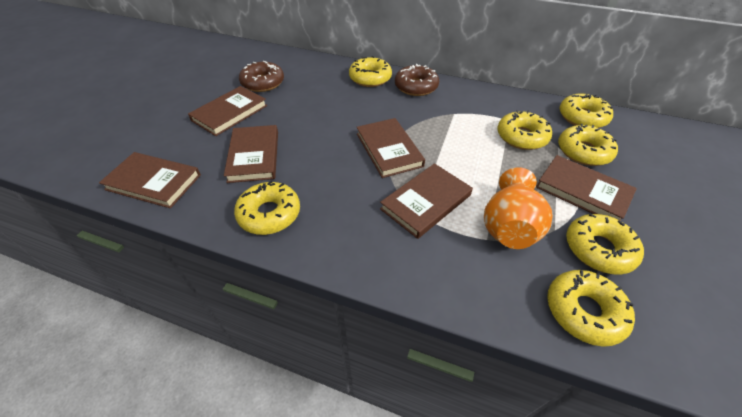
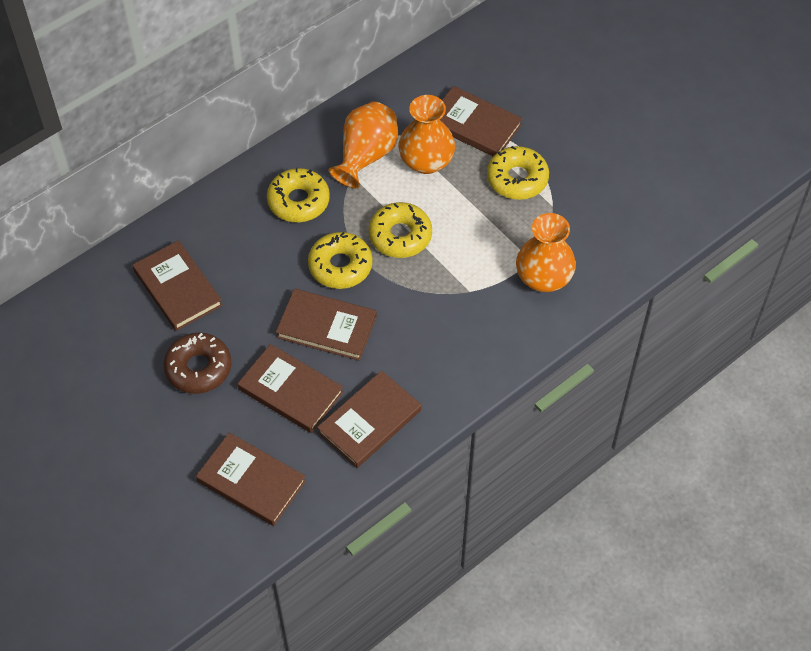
brown donut: [239,61,284,92] [395,64,439,96] = 2 -> [164,333,231,394] = 1
orange vase: [484,167,553,249] = 1 -> [328,102,398,188] [399,95,455,174] [516,213,576,292] = 3
yellow donut: [234,181,300,235] [349,56,392,87] [498,110,552,150] [547,270,635,347] [558,124,618,166] [559,94,613,128] [566,214,644,275] = 7 -> [267,168,330,222] [308,232,373,289] [369,202,432,258] [487,146,549,200] = 4

